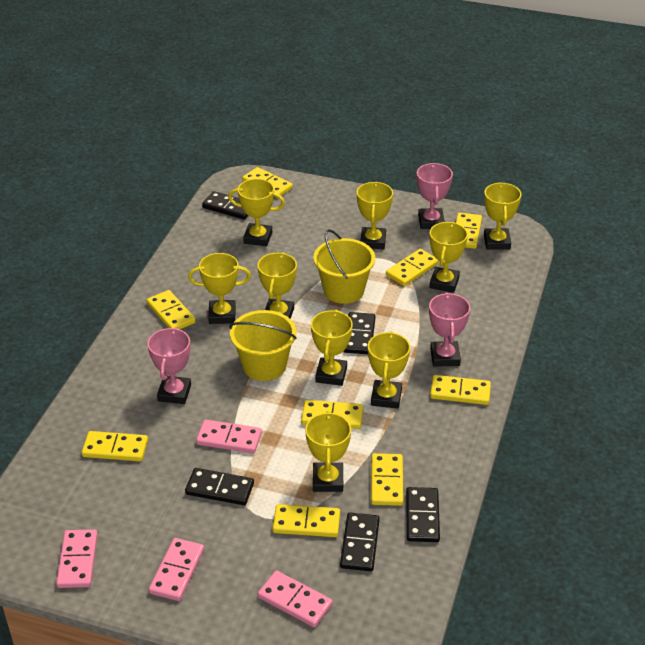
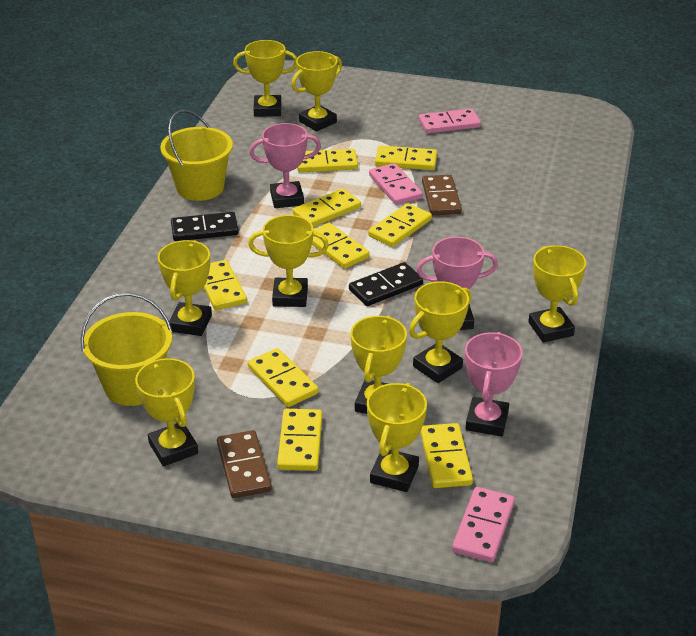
black domino: [185,468,254,505] [202,191,248,220] [340,513,380,571] [344,312,376,354] [406,487,440,542] = 5 -> [171,212,238,241] [349,262,423,306] = 2
brown domino: none = 0 -> [217,430,272,498] [422,175,462,215] = 2
pink domino: [56,529,98,588] [149,538,204,601] [196,419,262,453] [258,570,333,627] = 4 -> [369,163,423,205] [419,108,481,134] [452,487,515,562] = 3

